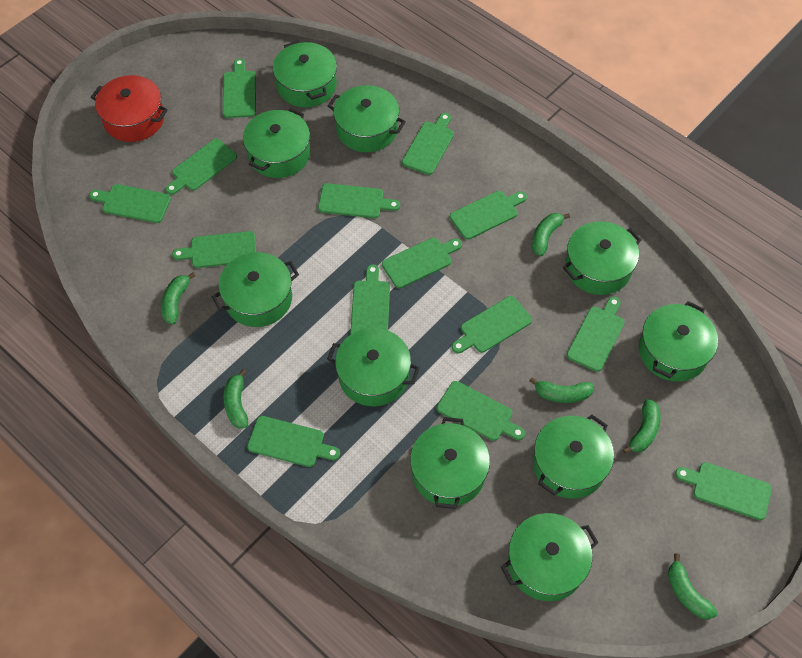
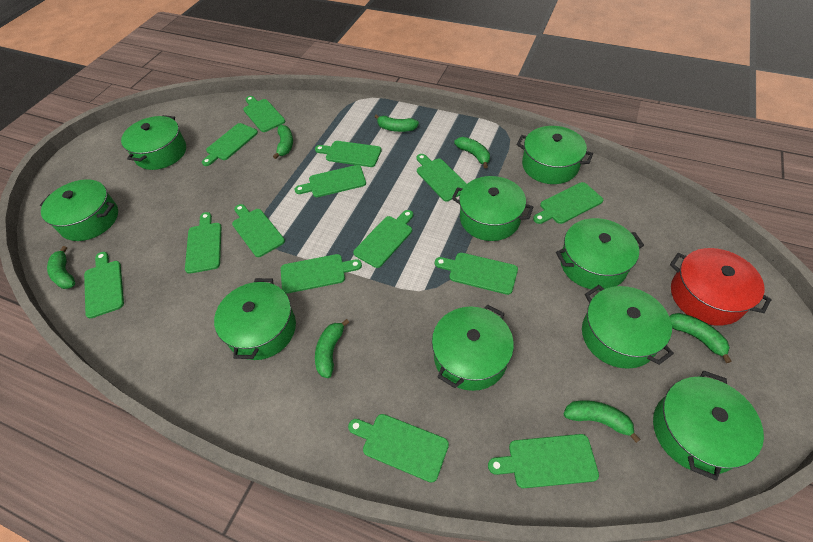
green banana: [161,272,195,325] [224,369,248,429] [529,377,594,403] [532,213,570,256] [623,399,661,454] [668,553,718,619] = 6 -> [47,246,75,289] [273,125,293,159] [315,319,350,378] [375,114,419,132] [454,137,490,168] [564,400,641,443] [669,313,732,363] = 7
green pot: [212,252,299,327] [243,108,310,178] [273,41,337,107] [327,328,420,406] [328,85,406,152] [410,417,490,509] [501,513,599,601] [533,414,614,499] [563,221,642,295] [639,301,718,382] = 10 -> [40,179,118,241] [121,115,186,170] [214,278,296,360] [432,305,514,391] [452,176,533,241] [517,126,593,184] [556,218,644,290] [582,285,674,369] [653,371,764,480] = 9

